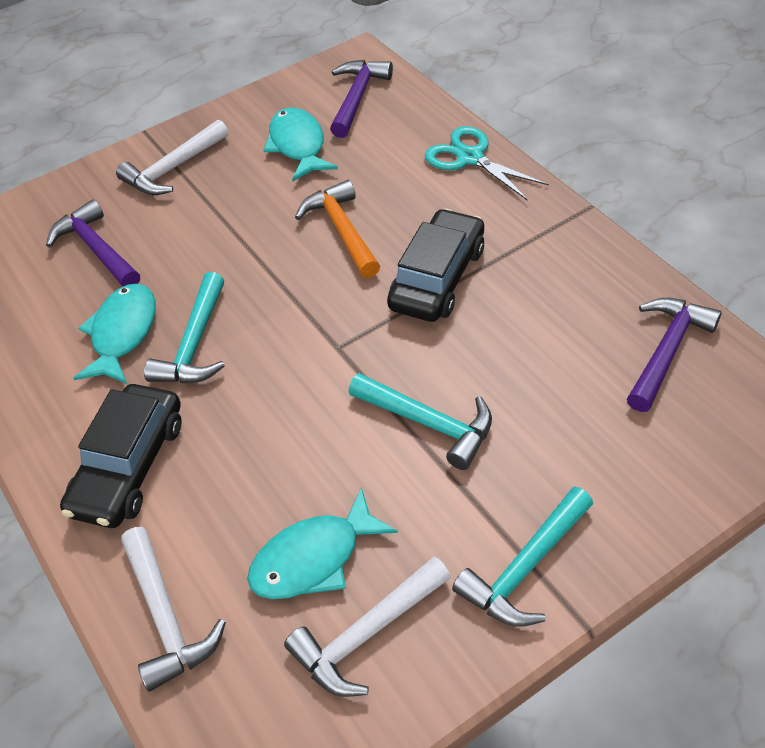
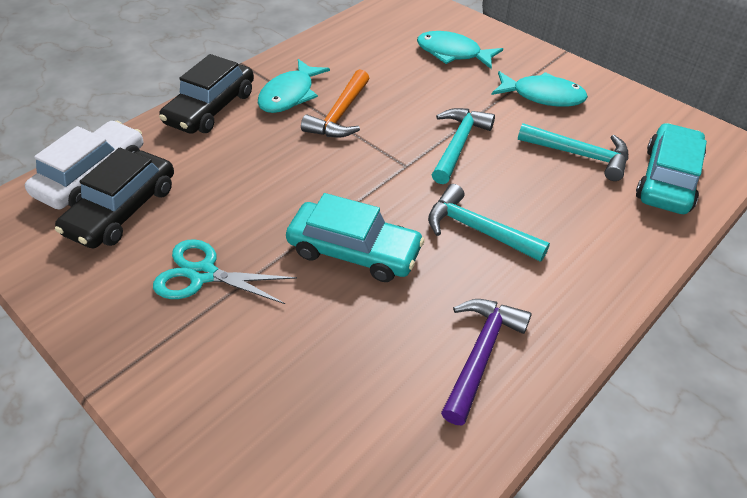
purple hammer: [46,199,140,287] [330,60,393,138] [627,298,722,412] = 3 -> [441,299,532,425] = 1
turquoise car: none = 0 -> [286,193,425,282] [636,123,707,214] = 2
white car: none = 0 -> [25,121,144,209] = 1
white hammer: [116,120,228,195] [121,527,226,692] [284,557,451,697] = 3 -> none = 0

